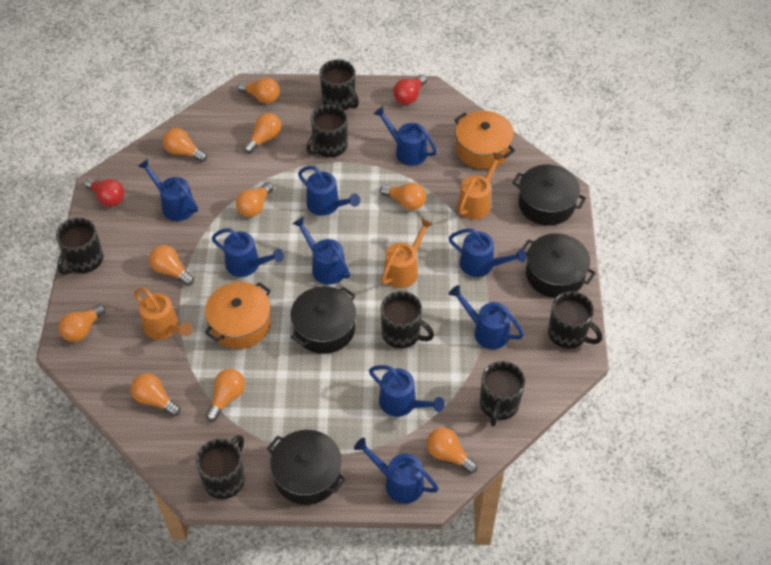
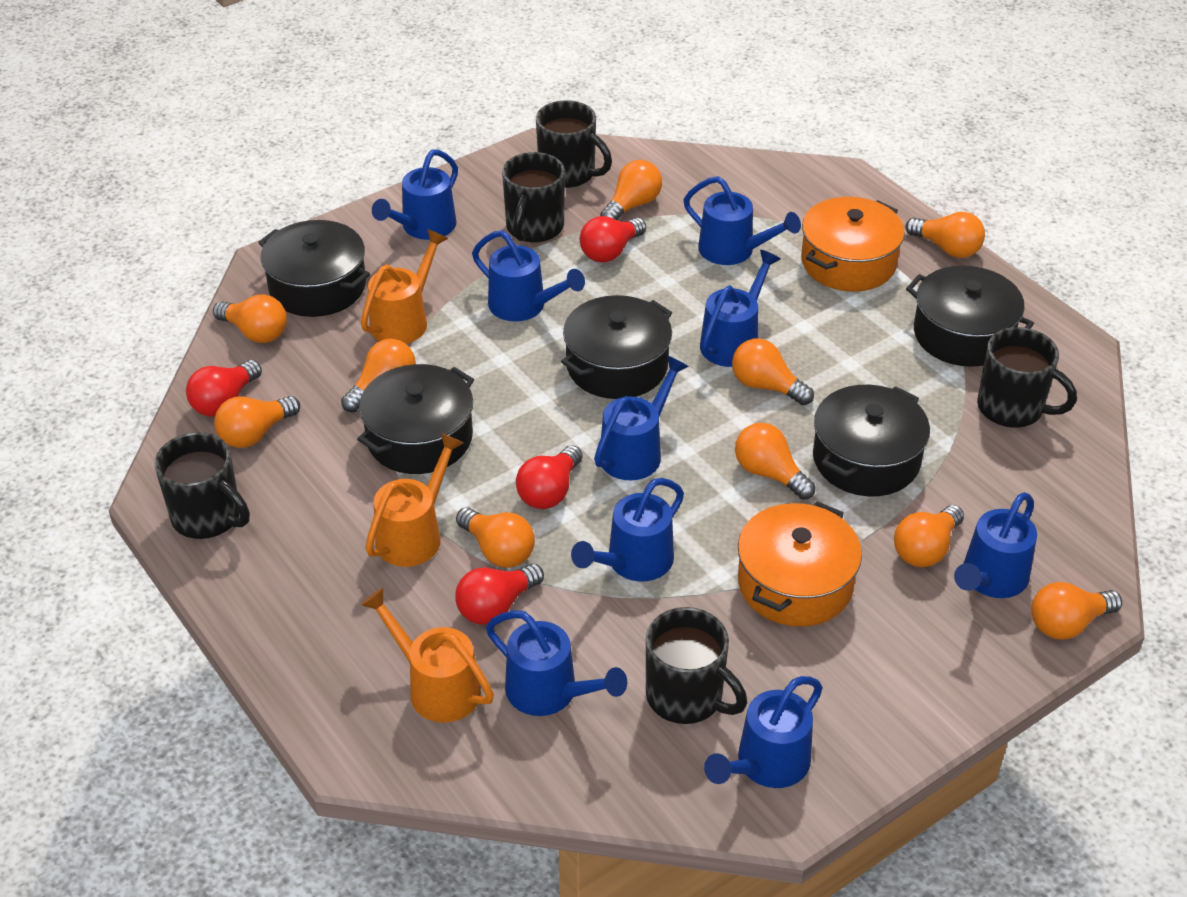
black mug: [56,218,103,275] [196,435,245,499] [306,105,348,157] [319,59,359,110] [381,291,434,349] [480,361,525,427] [548,291,602,349] = 7 -> [154,432,250,539] [502,152,565,243] [536,100,612,188] [646,607,747,724] [977,327,1077,428] = 5
black pot: [267,430,346,505] [290,286,356,354] [512,164,586,226] [522,233,596,298] = 4 -> [258,220,370,317] [357,364,474,474] [561,295,672,399] [813,385,930,496] [906,266,1034,367] = 5
red light bulb: [85,178,124,207] [393,75,427,105] = 2 -> [186,360,262,417] [455,564,544,625] [516,445,583,509] [580,216,646,263] = 4

